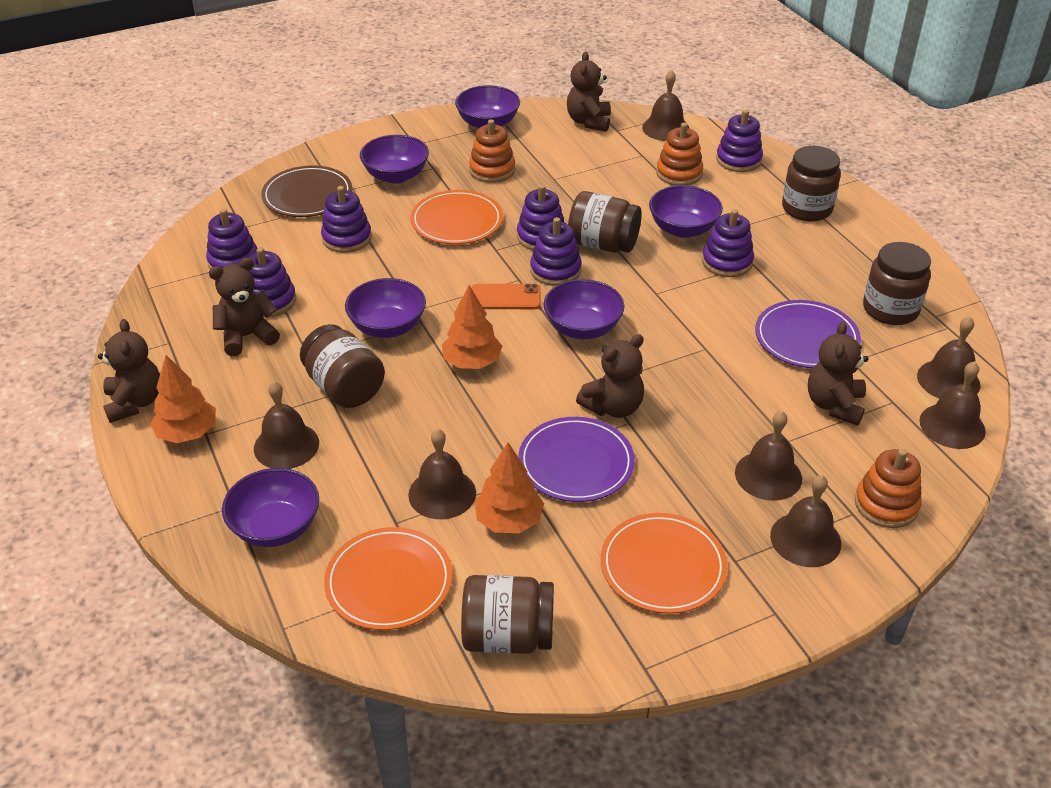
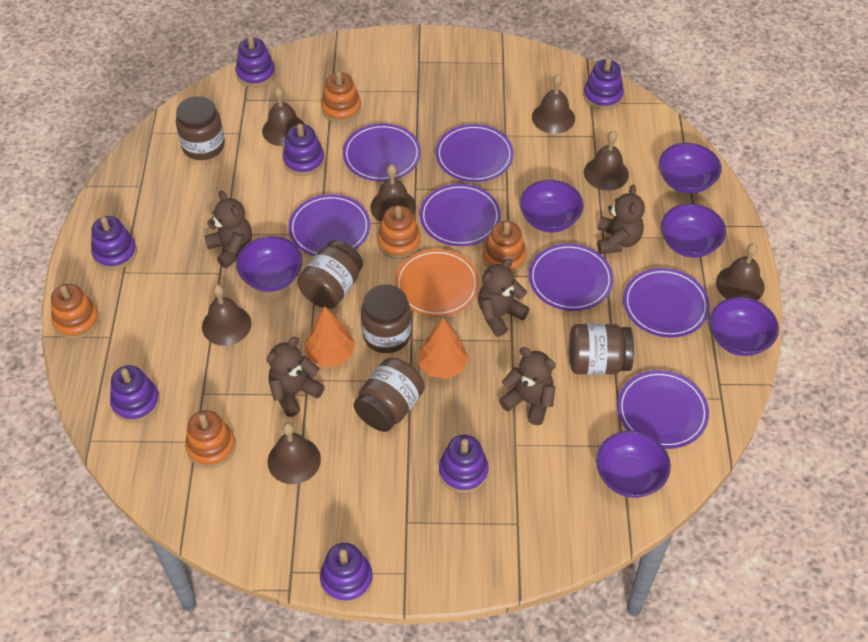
brown plate: [261,165,352,217] = 1 -> none = 0
orange phone: [471,284,541,309] = 1 -> none = 0
orange plate: [324,527,452,630] [410,190,503,244] [601,513,727,614] = 3 -> [395,249,479,317] = 1
orange stacking toy: [469,119,515,183] [656,123,703,186] [855,449,922,528] = 3 -> [51,284,99,339] [185,410,236,468] [321,71,361,123] [377,205,421,259] [482,221,527,273] = 5
orange tree: [150,355,216,443] [442,285,502,369] [474,443,544,533] = 3 -> [304,306,355,367] [418,318,469,379] = 2
purple plate: [518,417,635,502] [755,300,861,368] = 2 -> [288,194,371,256] [343,123,421,182] [420,184,501,246] [435,124,514,182] [529,243,613,311] [617,370,709,449] [623,268,710,338] = 7

